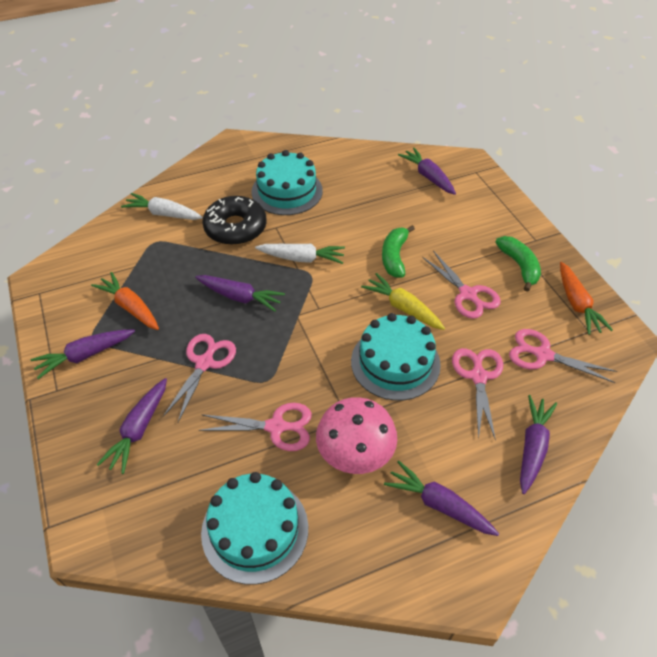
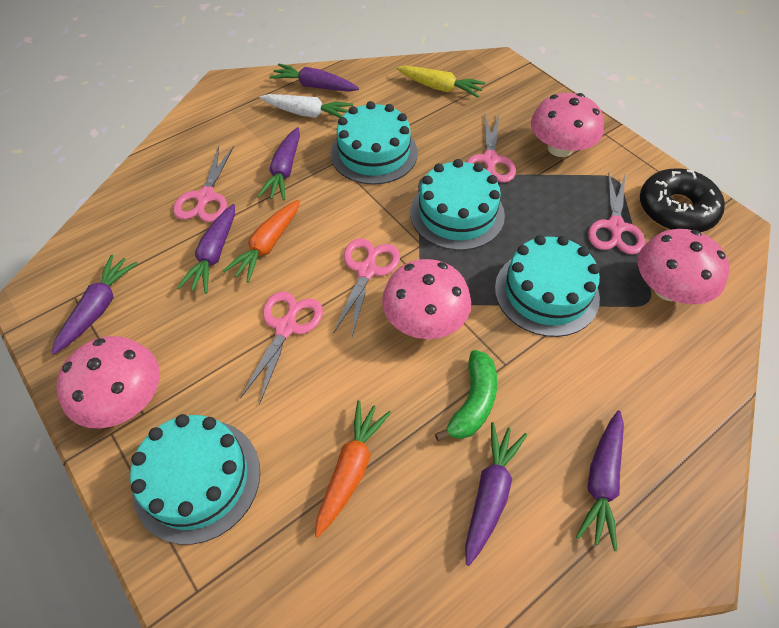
green banana: [382,225,415,278] [495,236,541,292] = 2 -> [435,350,497,442] = 1
pink mushroom: [316,397,397,474] = 1 -> [56,336,160,428] [382,259,471,339] [531,93,604,157] [638,229,729,304] = 4
turquoise cake: [201,472,308,585] [251,150,323,215] [351,313,441,401] = 3 -> [130,414,260,545] [330,101,418,185] [410,159,505,250] [495,235,600,337] = 4
white carrot: [121,193,203,220] [255,244,345,264] = 2 -> [260,94,353,118] = 1

